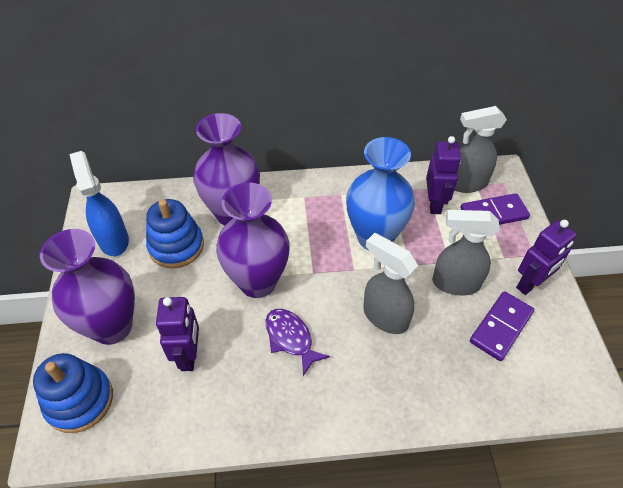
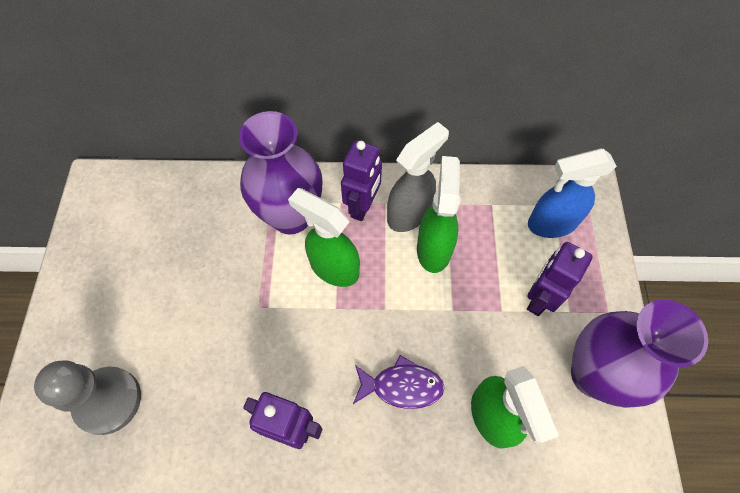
blue stacking toy: [33,353,113,433] [146,199,204,268] = 2 -> none = 0
blue vase: [346,137,415,250] = 1 -> none = 0
green spray bottle: none = 0 -> [288,188,360,287] [417,156,461,273] [471,366,559,449] = 3
grey pawn: none = 0 -> [34,360,141,435] = 1
grey spray bottle: [363,233,418,334] [432,210,499,296] [455,106,507,193] = 3 -> [387,122,449,232] = 1
purple domino: [461,193,530,225] [470,291,534,361] = 2 -> none = 0
purple vase: [40,229,135,345] [193,113,260,226] [216,182,290,298] = 3 -> [239,111,322,234] [571,299,708,408] = 2

